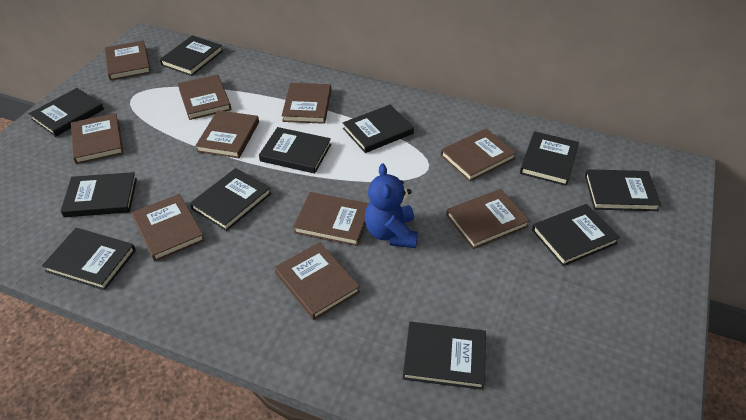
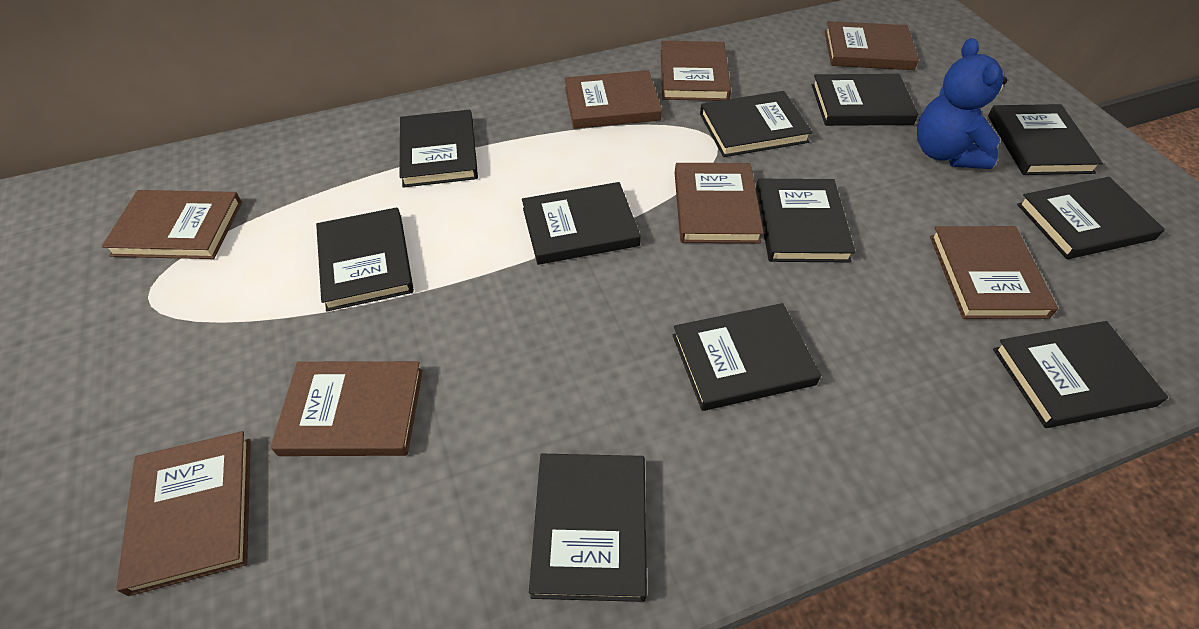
brown book: [71,113,123,164] [105,41,151,81] [131,194,205,261] [178,74,231,120] [195,110,259,158] [274,242,360,320] [282,83,331,124] [293,192,369,246] [440,129,516,182] [446,189,530,249] = 10 -> [102,190,242,259] [116,431,251,596] [271,361,423,456] [565,70,662,129] [661,41,731,101] [675,163,764,243] [825,21,919,70] [930,226,1058,319] = 8

